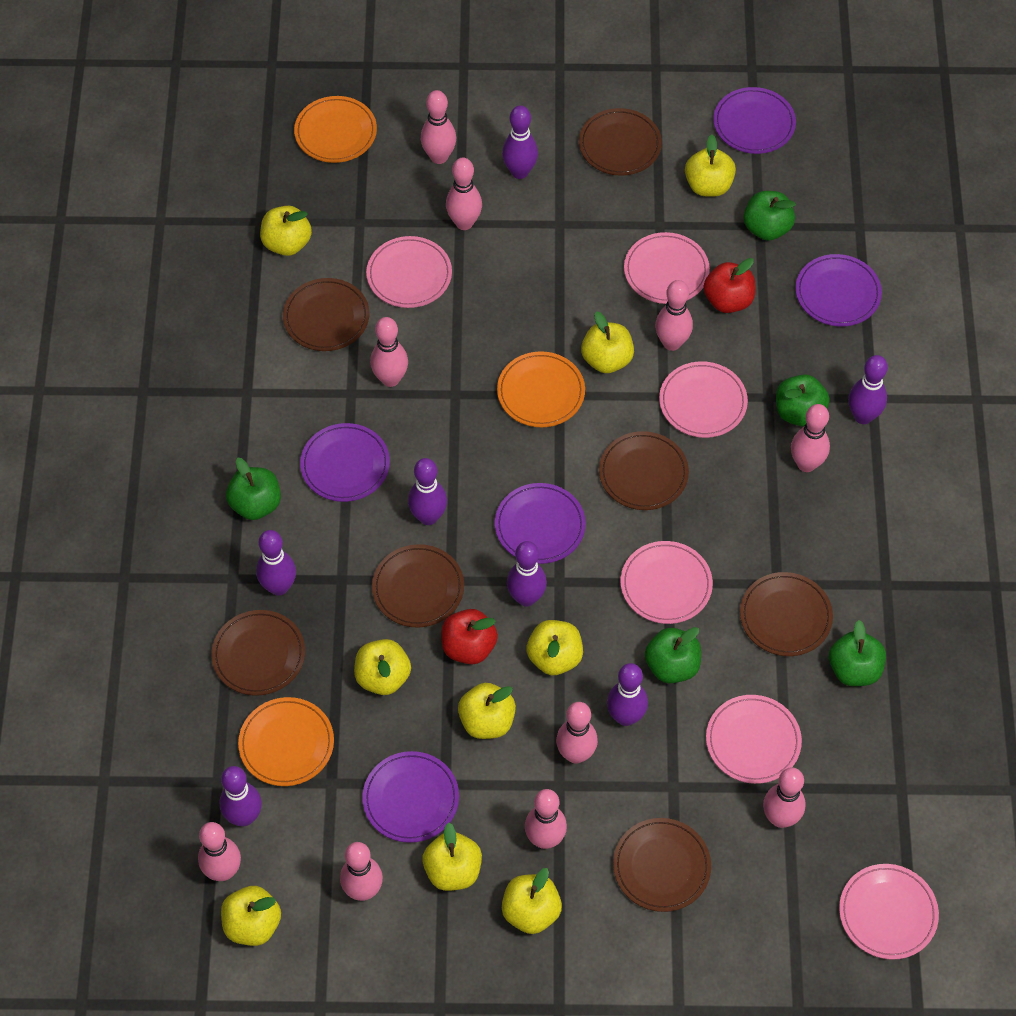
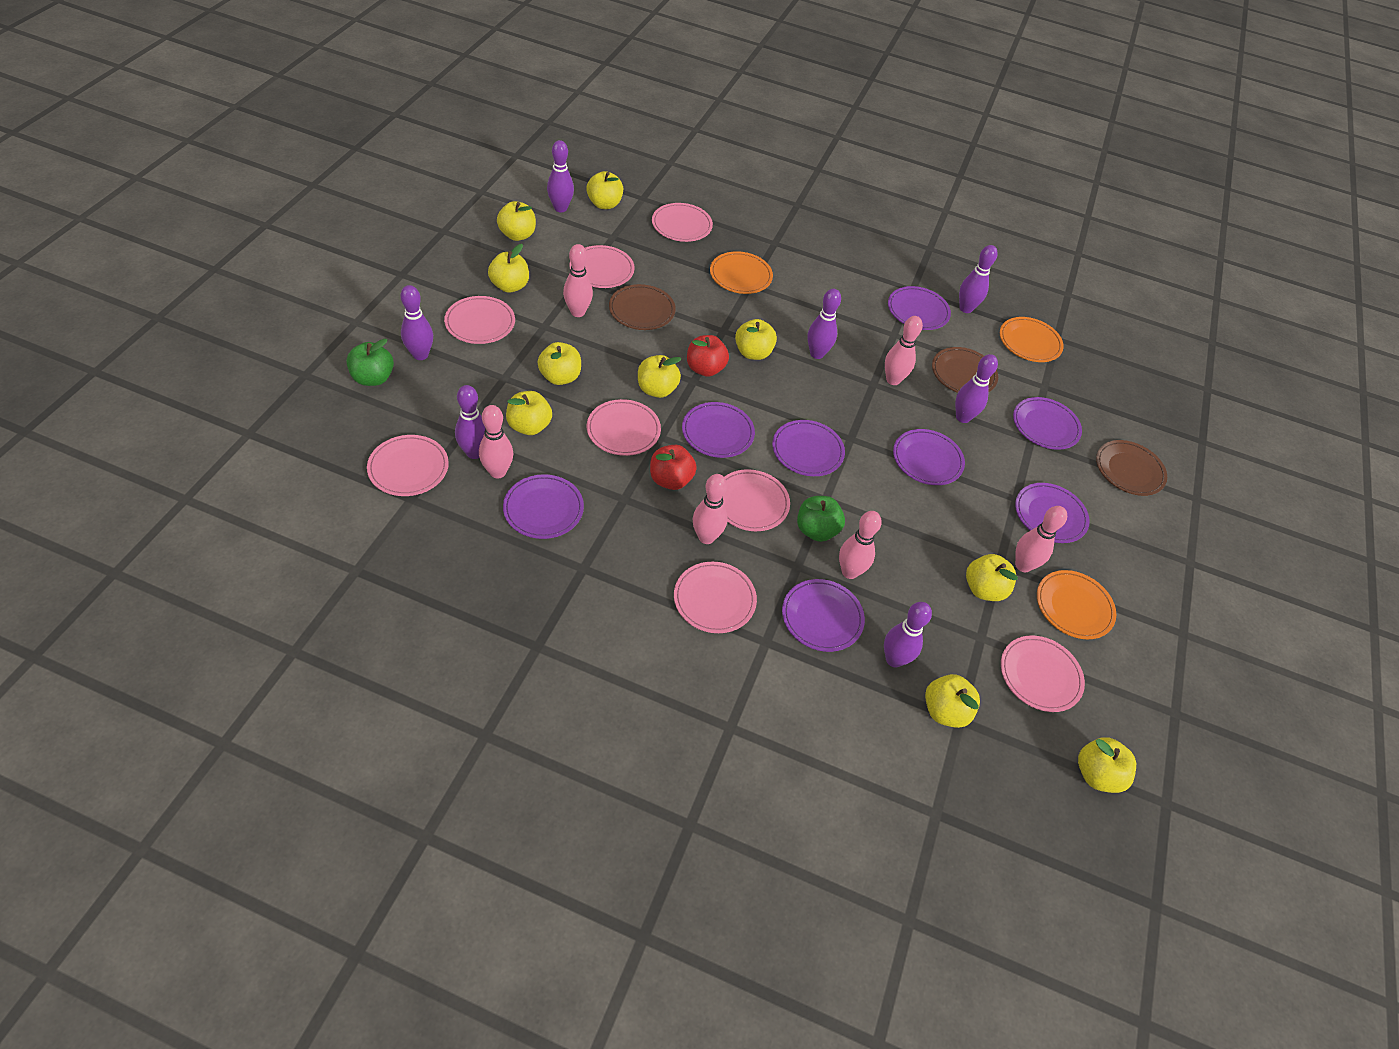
brown plate: [211,610,305,696] [283,278,369,351] [372,544,464,628] [579,108,662,176] [599,431,689,510] [613,818,711,912] [740,572,833,656] = 7 -> [609,284,676,330] [932,347,998,393] [1096,440,1167,496] = 3
green apple: [226,457,281,520] [645,627,701,683] [743,191,796,241] [776,374,830,427] [829,620,886,686] = 5 -> [346,339,394,386] [797,496,845,542] = 2
pink bowling pin: [198,822,241,881] [340,842,383,901] [370,317,408,387] [421,90,456,164] [446,157,482,230] [525,789,567,849] [556,702,598,764] [655,280,693,351] [763,767,806,828] [791,404,830,472] = 10 -> [479,405,514,478] [563,244,593,317] [693,474,727,544] [839,511,882,579] [885,316,923,385] [1015,506,1067,572] = 6
pink plate: [366,236,452,308] [621,541,713,624] [624,232,710,304] [659,361,748,438] [706,695,802,784] [839,864,939,960] = 6 -> [367,435,449,496] [444,296,515,344] [570,245,635,288] [587,399,661,456] [652,203,713,242] [674,562,757,633] [723,469,790,531] [1001,635,1085,712] = 8
purple plate: [300,423,390,502] [362,751,459,843] [495,483,586,564] [713,87,796,154] [796,254,882,326] = 5 -> [503,474,584,539] [682,402,755,458] [772,420,845,476] [782,579,865,652] [888,286,951,330] [893,429,965,485] [1013,397,1082,450] [1015,483,1090,543] = 8
yellow apple: [221,886,281,946] [260,206,312,256] [354,639,411,695] [422,822,482,891] [458,683,516,739] [502,868,562,934] [526,620,583,675] [581,311,634,373] [685,135,736,197] = 9 -> [488,244,529,293] [497,201,536,241] [506,391,552,435] [537,342,581,385] [586,171,623,209] [638,355,682,398] [735,319,777,360] [925,674,980,728] [966,554,1018,601] [1078,737,1136,793] = 10

